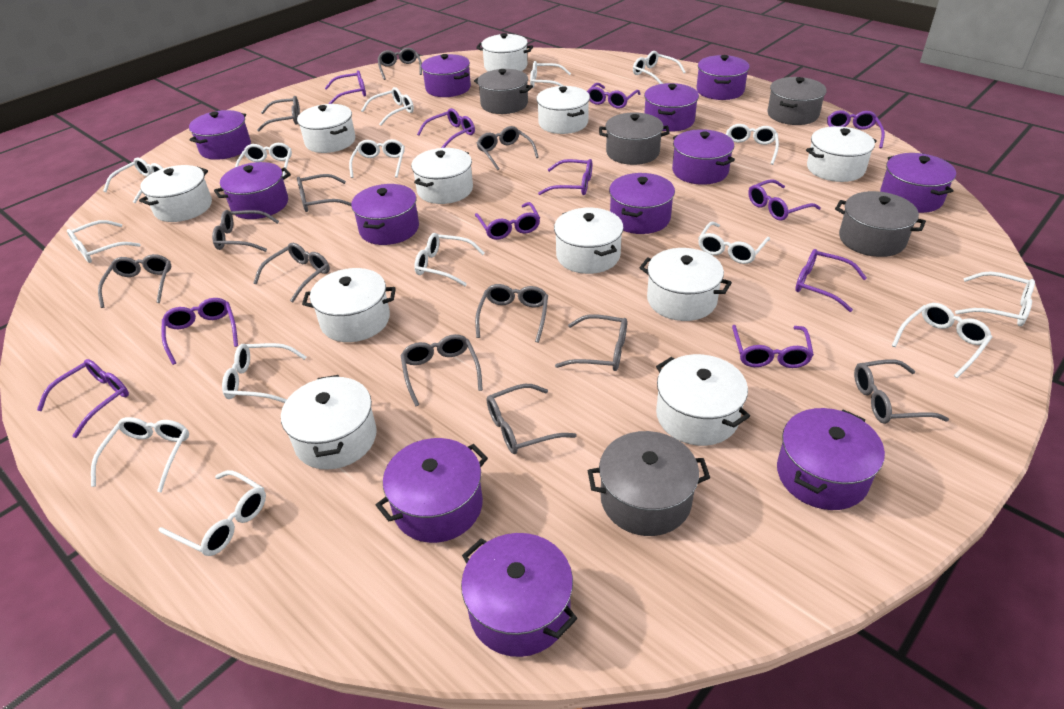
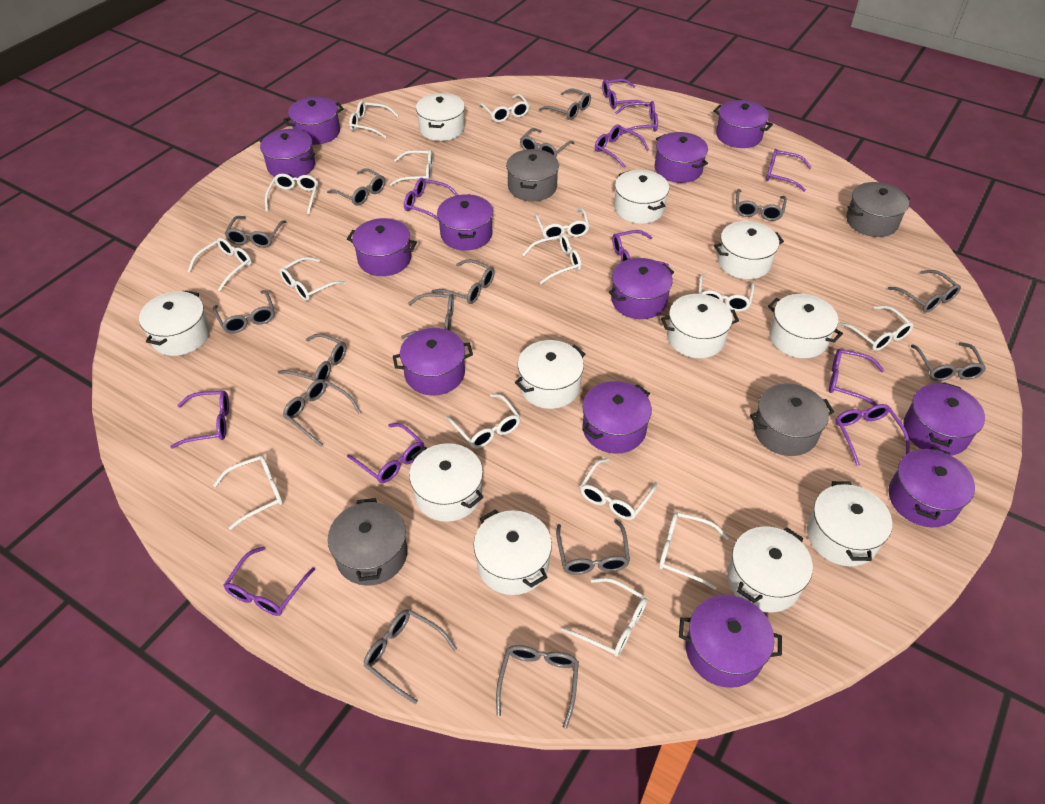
grey glasses: [98,254,171,308] [212,210,279,252] [253,243,330,302] [257,96,300,131] [297,174,351,212] [378,48,422,80] [400,334,483,407] [475,284,548,343] [477,126,539,170] [486,384,577,454] [555,314,627,371] [854,359,949,424] = 12 -> [213,290,275,333] [225,216,286,248] [278,334,346,381] [283,379,361,446] [327,168,385,206] [363,609,457,704] [401,293,454,339] [432,259,495,304] [496,645,579,729] [520,128,574,157] [539,88,591,120] [556,519,630,575] [736,189,787,221] [888,270,961,313] [911,342,986,381] = 15
grey pot: [474,69,533,114] [588,431,710,536] [599,112,670,165] [767,77,826,125] [835,191,926,257] = 5 -> [328,498,408,586] [506,149,559,201] [750,383,834,456] [846,182,910,237] = 4

